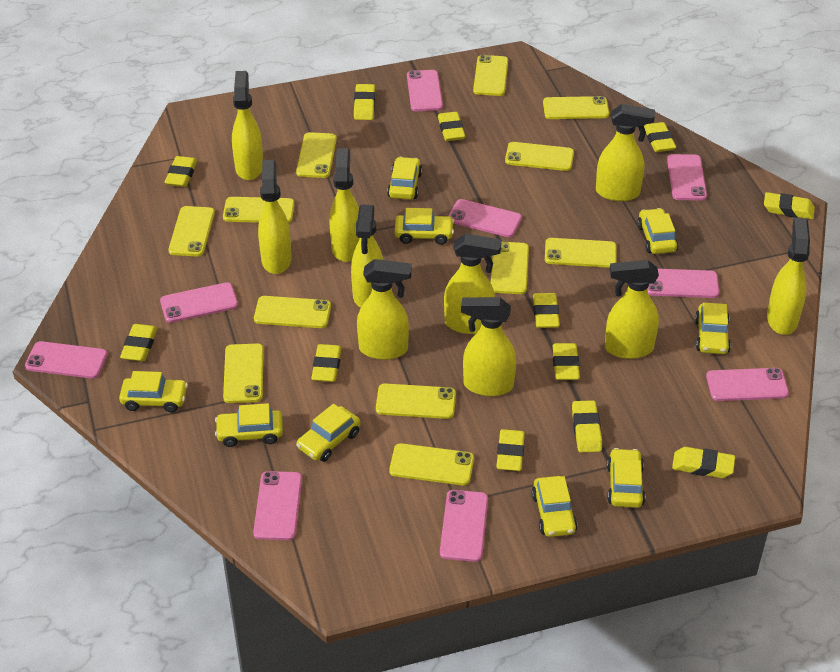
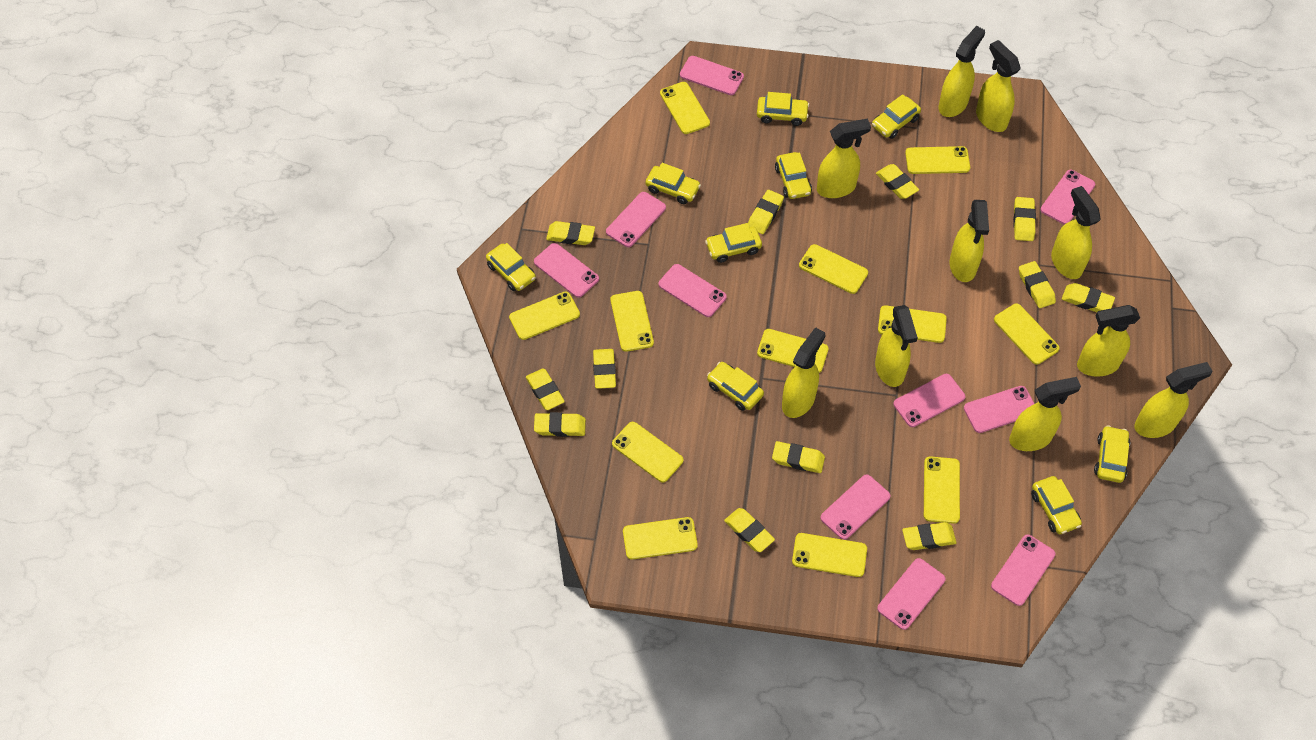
pink phone: [25,341,108,379] [160,282,238,323] [253,471,302,540] [407,70,443,111] [440,490,488,562] [449,199,522,237] [648,269,719,298] [667,154,707,200] [706,368,789,401] = 9 -> [534,243,599,298] [606,192,666,247] [658,264,727,317] [680,56,744,95] [820,475,891,540] [877,558,945,630] [893,374,965,427] [964,386,1035,433] [991,534,1056,606] [1040,170,1095,225] = 10

